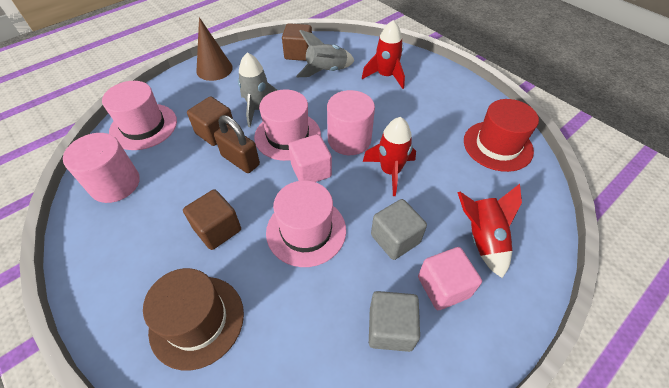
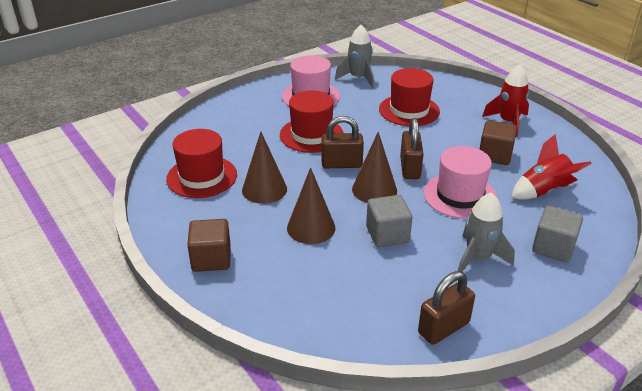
brown cone: [196,17,233,81] = 1 -> [242,132,287,204] [287,167,336,244] [352,132,397,203] = 3
brown cube: [183,189,241,250] [187,96,233,146] [282,23,312,61] = 3 -> [187,219,231,272] [479,121,517,165] = 2
brown hat: [143,268,244,370] = 1 -> none = 0
brown padlock: [214,115,260,173] = 1 -> [321,116,364,168] [400,118,424,179] [418,271,475,345] = 3
pink cube: [289,134,332,182] [418,247,482,310] = 2 -> none = 0
pink cylinder: [63,133,140,203] [327,90,375,155] = 2 -> none = 0
pink hat: [102,81,177,150] [254,90,321,161] [266,180,346,267] = 3 -> [282,55,340,106] [424,146,497,219] = 2
red hat: [464,99,539,172] = 1 -> [166,129,237,198] [280,91,343,153] [379,68,440,126] = 3
red rocket: [362,20,405,89] [363,117,416,196] [457,184,522,278] = 3 -> [482,65,529,137] [511,134,592,200] = 2

